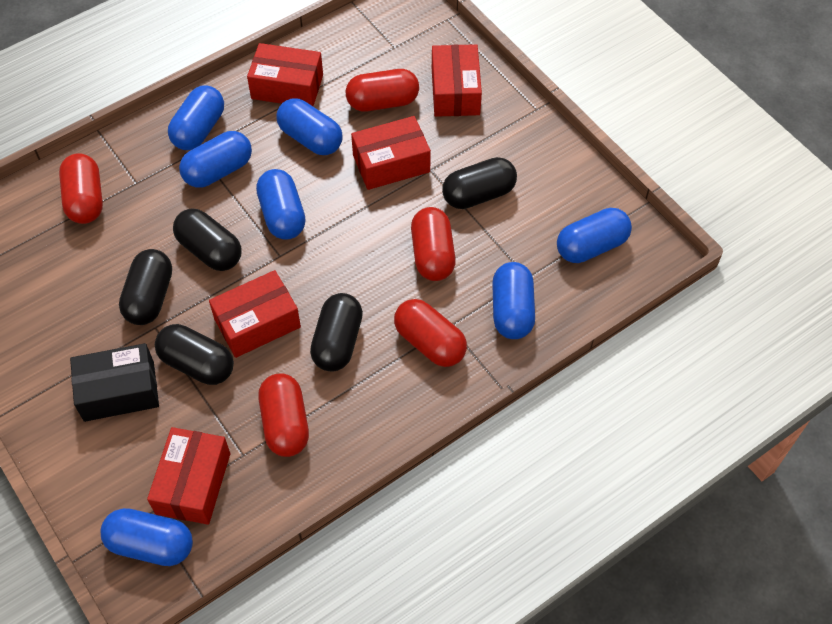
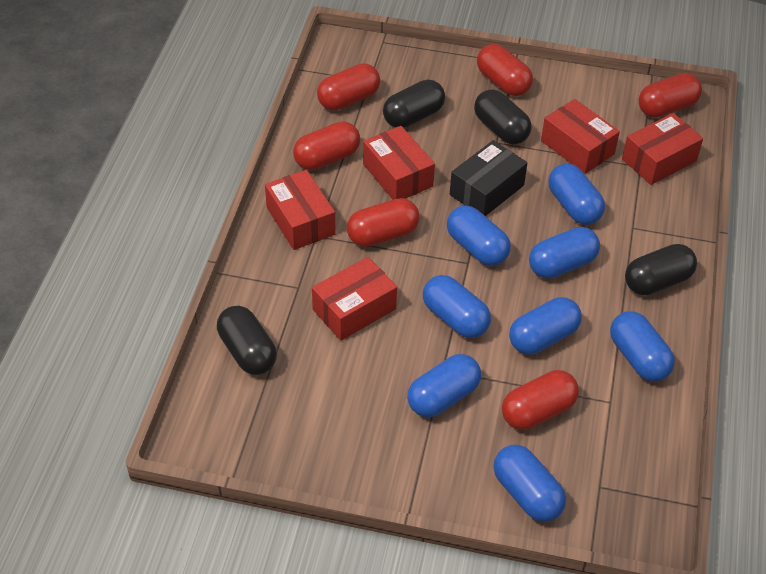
black capsule: [119,249,172,325] [155,324,234,385] [173,209,241,271] [310,293,363,371] [442,157,517,209] = 5 -> [217,306,277,375] [383,80,445,128] [474,89,532,144] [625,244,697,295] = 4
blue capsule: [101,508,193,566] [168,85,224,150] [179,131,252,188] [256,169,306,240] [277,98,343,155] [492,262,535,339] [557,208,632,263] = 7 -> [407,354,481,417] [423,275,491,338] [447,205,511,266] [493,445,566,522] [509,297,582,355] [529,227,600,279] [548,164,605,225] [610,311,675,382] = 8
red capsule: [59,153,103,224] [258,373,309,457] [346,69,419,112] [394,299,467,367] [411,207,456,281] = 5 -> [293,121,360,170] [317,63,380,111] [347,198,419,247] [477,44,533,96] [502,370,579,430] [638,73,702,118] = 6

